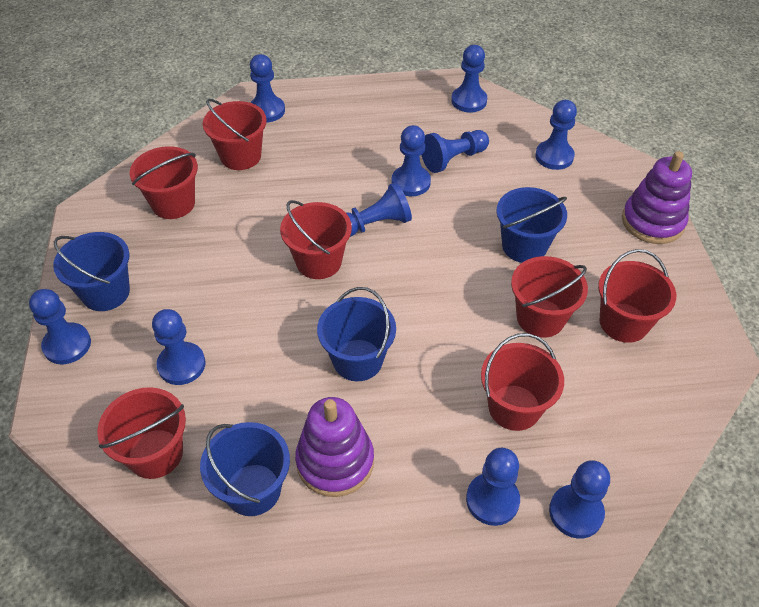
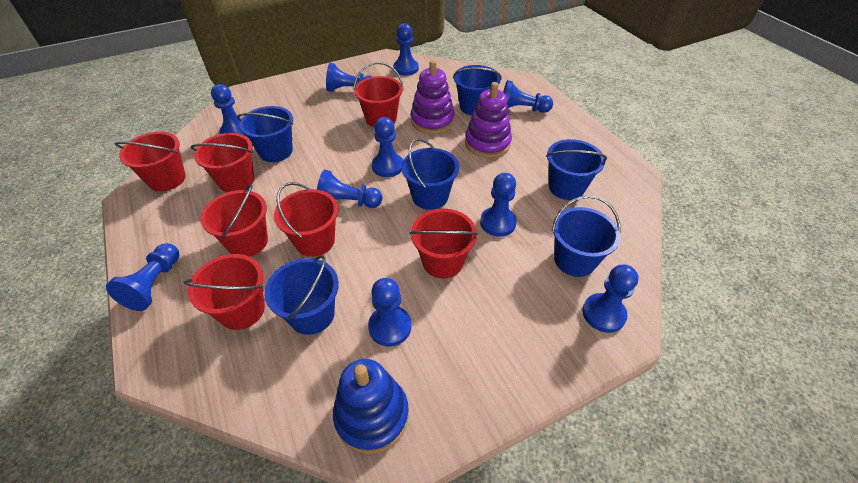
blue bucket: [53,232,130,311] [200,422,290,516] [317,287,396,381] [497,187,567,263] = 4 -> [237,106,293,162] [264,255,339,335] [401,138,459,210] [453,65,502,115] [546,139,607,200] [552,195,621,277] = 6
blue stacking toy: none = 0 -> [333,359,409,454] = 1

